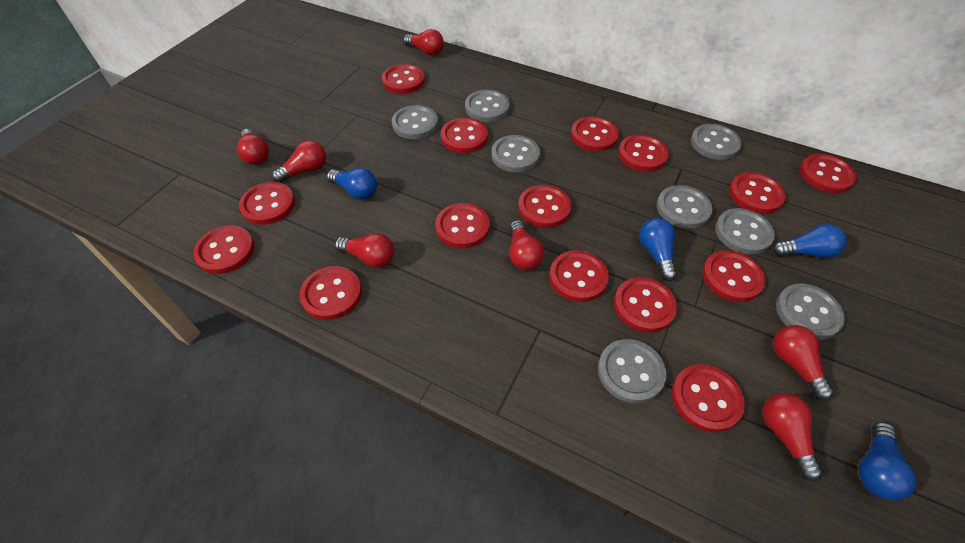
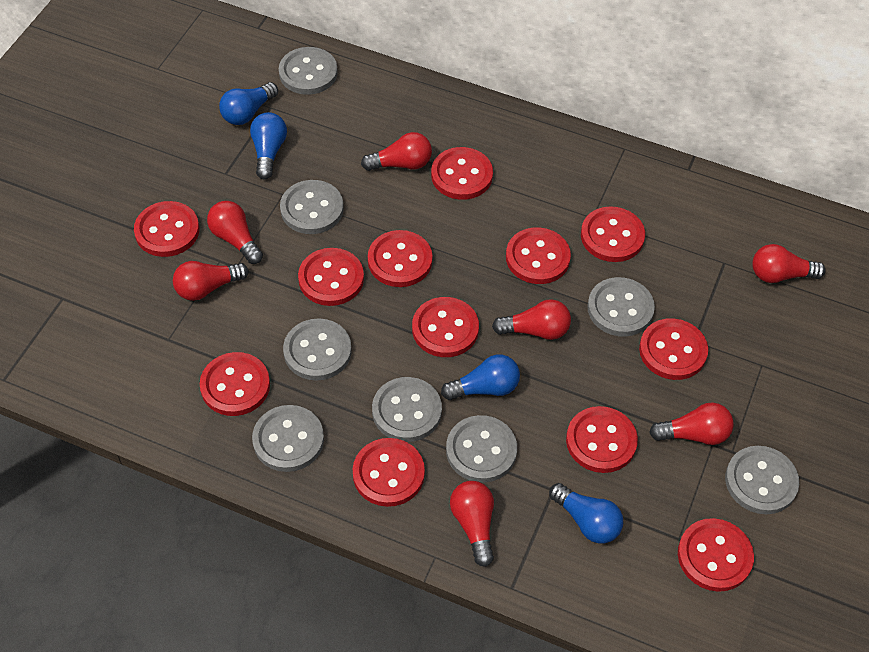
red button: [193,225,255,274] [239,182,295,225] [300,266,362,320] [382,64,425,94] [435,203,490,248] [441,118,488,153] [518,185,572,228] [549,250,609,302] [571,116,619,152] [614,277,677,332] [618,134,669,172] [672,364,745,432] [702,250,766,302] [729,172,786,214] [800,154,857,193] = 15 -> [134,201,199,257] [200,352,270,416] [298,248,364,306] [353,438,425,507] [368,230,432,287] [412,297,479,357] [431,147,493,200] [506,228,571,284] [566,406,638,473] [581,206,645,262] [639,318,708,380] [678,518,754,592] = 12

